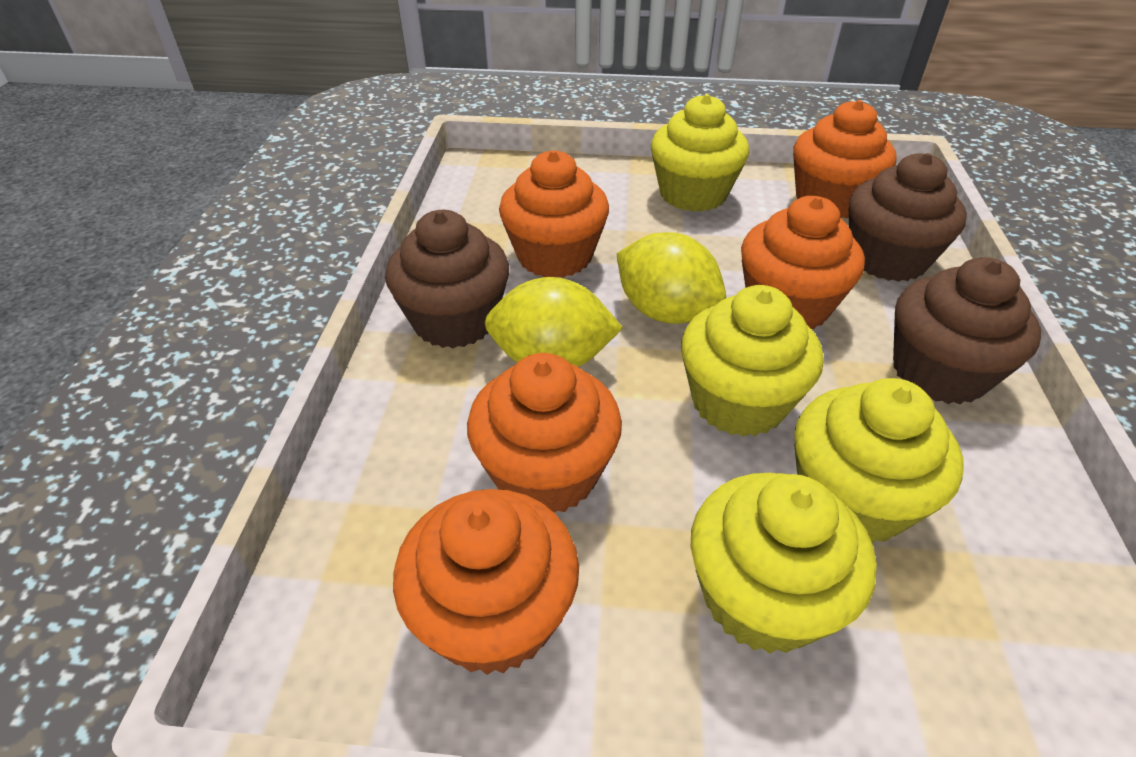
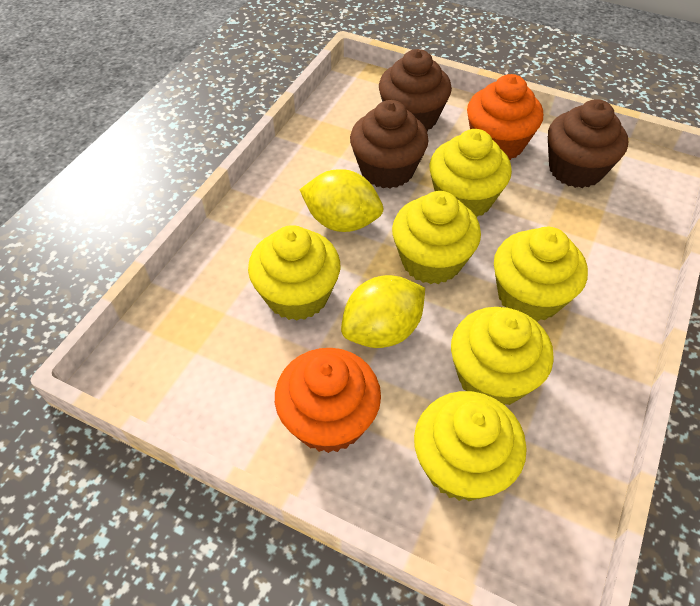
orange cupcake: [393,489,579,675] [467,353,622,513] [499,150,609,278] [741,196,865,329] [793,100,897,218] = 5 -> [275,348,381,453] [467,74,543,160] = 2
yellow cupcake: [651,94,749,212] [681,285,823,437] [691,473,877,654] [794,378,963,544] = 4 -> [248,225,340,321] [392,191,481,284] [414,391,527,501] [429,129,512,217] [451,307,554,405] [494,227,588,322] = 6

